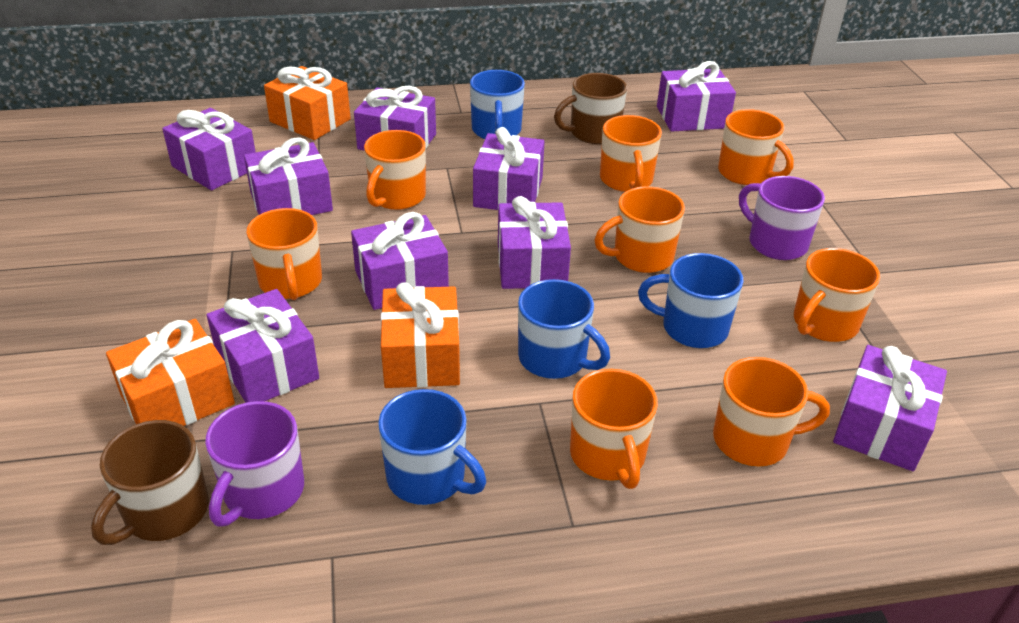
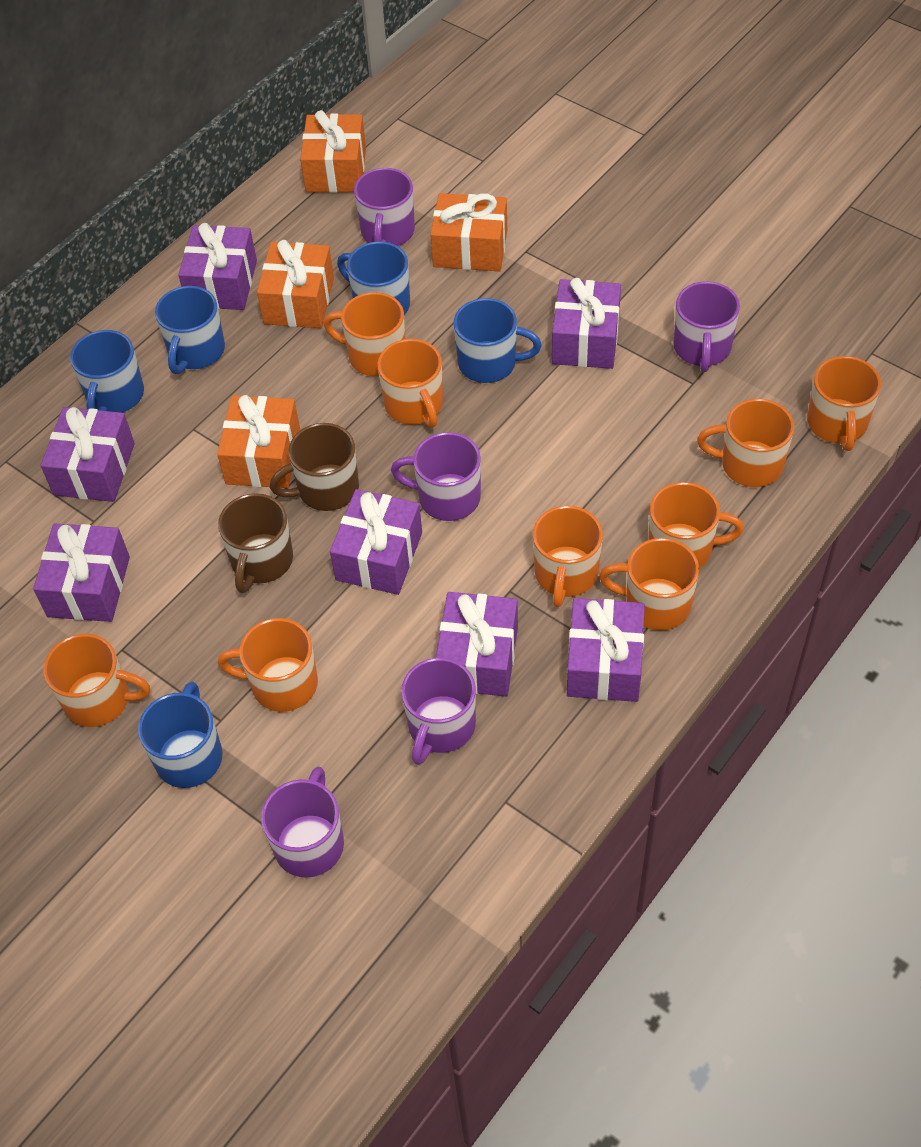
blue mug: [378,389,486,505] [470,70,525,139] [518,279,610,379] [638,253,744,348] = 4 -> [70,330,144,413] [138,682,223,788] [155,286,225,374] [337,241,410,315] [454,298,542,383] = 5
orange gift: [106,319,235,426] [264,66,351,140] [381,282,460,388] = 3 -> [217,395,300,488] [257,240,334,328] [300,110,366,193] [430,193,507,271] = 4
orange mug: [246,208,322,300] [364,130,426,210] [570,369,658,489] [594,186,685,273] [600,115,662,192] [713,357,830,466] [718,109,794,185] [794,248,880,342] = 8 -> [43,634,150,727] [218,618,318,712] [324,292,405,376] [377,339,443,428] [533,506,603,607] [599,538,699,630] [648,482,744,568] [697,399,794,487] [807,356,881,451] = 9
purple gift: [162,108,256,191] [207,289,319,403] [244,137,333,215] [351,212,449,310] [354,86,436,150] [473,127,545,210] [498,196,571,289] [657,61,736,132] [833,345,947,471] = 9 -> [33,523,130,622] [41,407,135,502] [178,223,257,310] [330,489,422,595] [436,592,518,697] [552,278,621,369] [567,598,645,702] = 7
purple mug: [205,401,304,527] [739,176,825,260] = 2 -> [261,767,344,878] [354,168,415,246] [391,432,481,521] [401,658,476,765] [674,281,740,372] = 5

